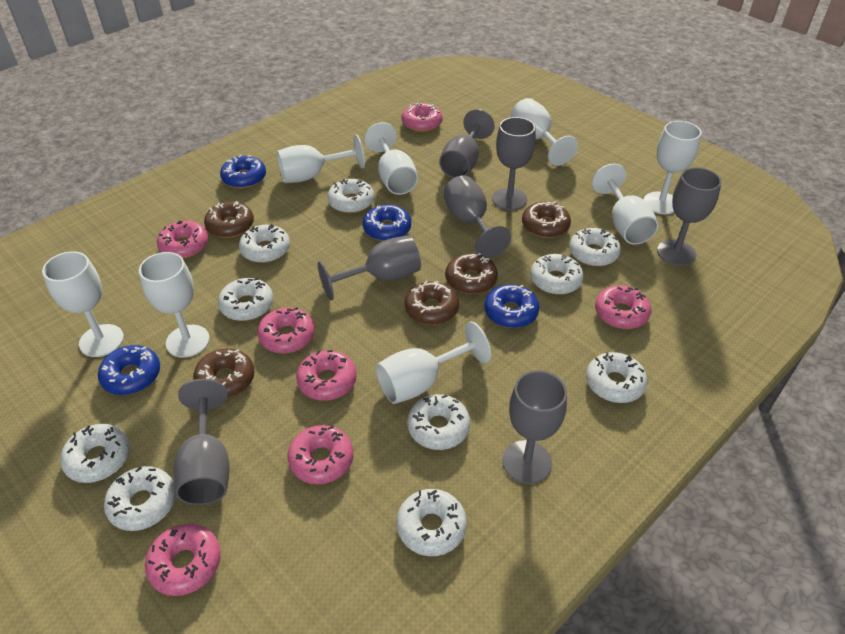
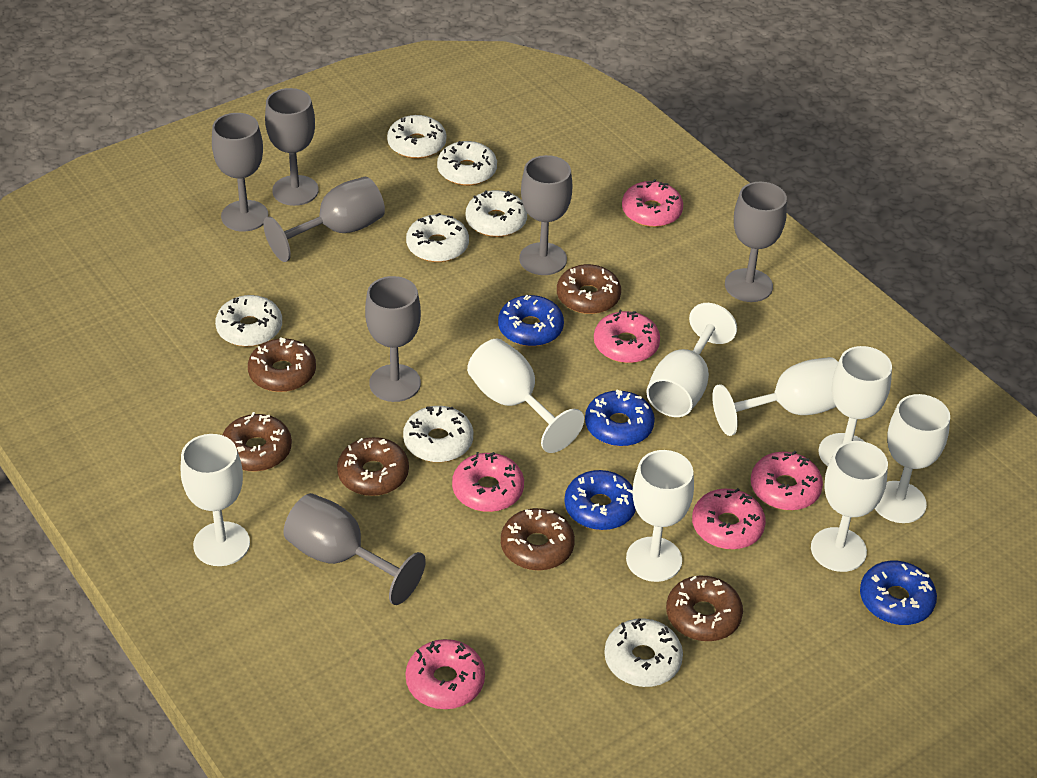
brown donut: [193,348,254,398] [204,201,254,238] [405,281,459,325] [445,253,498,294] [522,201,571,238] = 5 -> [222,412,292,471] [248,337,316,392] [337,437,409,496] [501,508,575,570] [557,264,621,314] [666,576,743,641] = 6
pink donut: [145,524,221,596] [157,221,209,258] [257,307,315,353] [288,425,353,484] [296,350,357,401] [402,102,443,132] [595,285,651,329] = 7 -> [405,639,485,709] [452,452,524,512] [594,309,660,363] [622,179,683,227] [692,488,766,549] [751,451,823,510] = 6
white donut: [60,424,130,483] [104,466,176,531] [218,278,273,321] [239,224,290,263] [327,179,374,213] [397,489,467,556] [407,394,470,450] [530,254,584,295] [569,228,621,266] [586,352,647,403] = 10 -> [215,295,282,347] [387,115,446,159] [403,406,473,462] [406,213,469,262] [437,141,497,186] [466,190,527,237] [604,618,683,687] = 7

